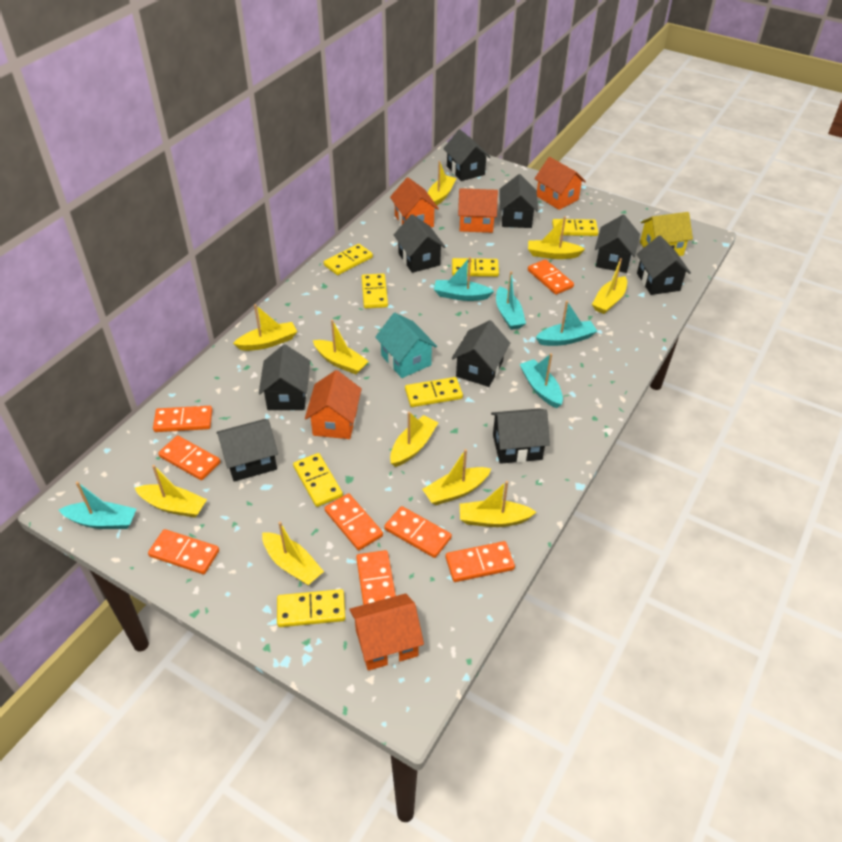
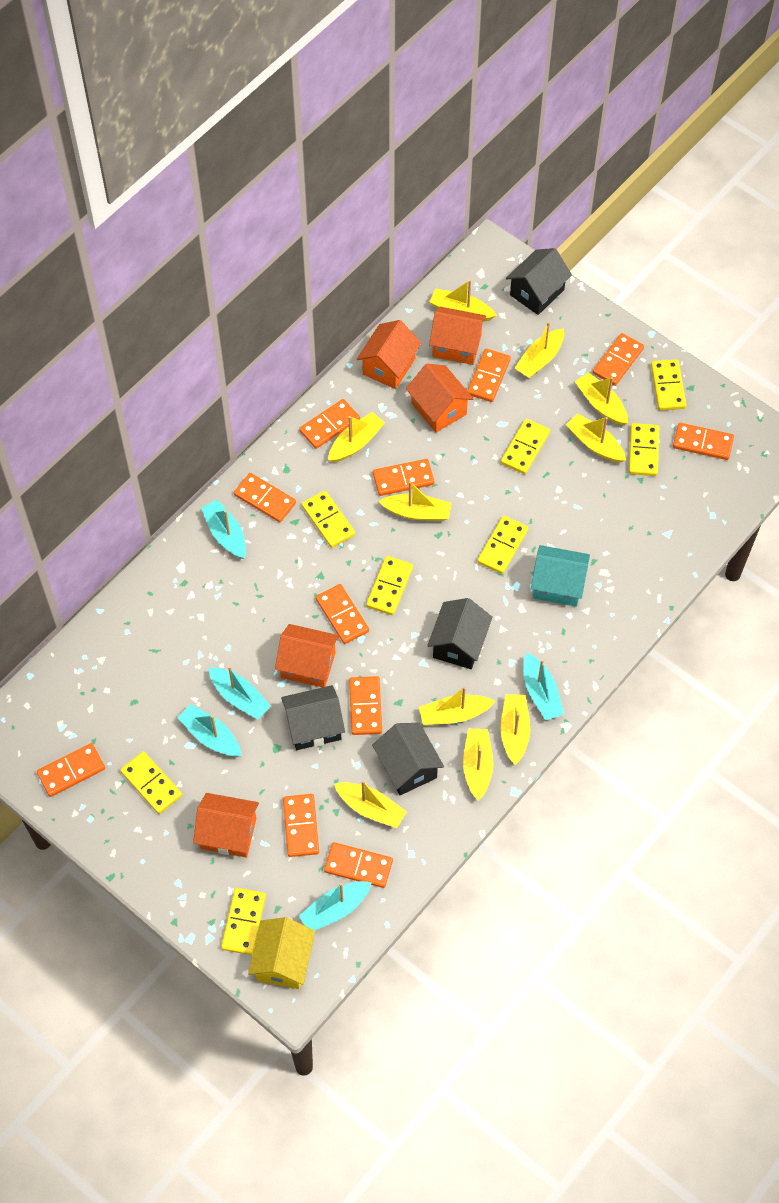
black house: [216,419,278,482] [259,344,310,410] [394,214,446,273] [443,129,490,181] [452,320,510,387] [491,409,550,464] [499,174,538,228] [595,215,640,273] [637,236,691,295] = 9 -> [281,685,345,750] [372,723,444,795] [427,598,492,669] [506,248,572,315] = 4
orange domino: [148,529,219,574] [153,406,212,432] [158,436,220,480] [325,493,383,550] [356,550,396,605] [384,506,452,558] [446,541,515,582] [528,259,574,295] = 8 -> [37,743,105,797] [234,473,296,522] [283,794,319,857] [299,399,360,449] [316,584,369,644] [324,842,393,888] [349,676,382,735] [373,459,435,496] [467,349,511,402] [593,333,644,386] [673,423,734,460] = 11
yellow domino: [277,589,345,627] [293,453,343,507] [324,244,373,275] [361,274,388,308] [405,377,463,407] [452,258,499,277] [552,219,598,236] = 7 -> [120,752,182,814] [221,888,266,955] [302,491,355,548] [366,556,413,615] [477,516,528,574] [501,419,550,474] [629,423,659,476] [651,359,686,410] = 8

